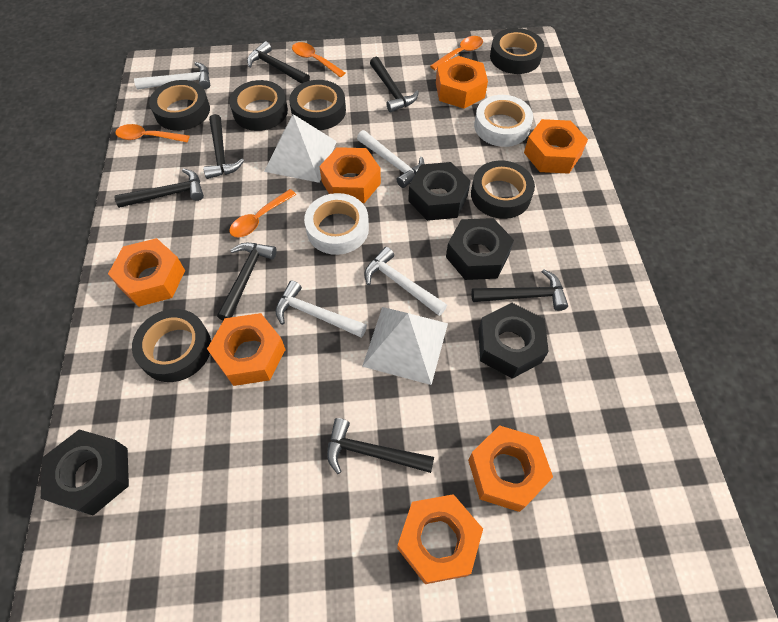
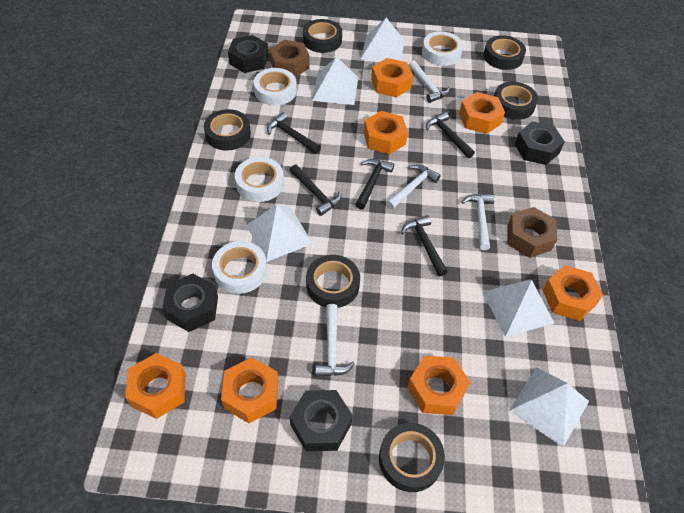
black hammer: [114,169,204,208] [203,114,244,179] [217,243,277,321] [247,41,310,84] [327,418,434,474] [370,57,419,113] [471,269,568,311] = 7 -> [267,112,321,154] [290,165,341,216] [355,159,394,209] [401,215,448,276] [426,112,475,158] = 5
brown nut: none = 0 -> [269,40,310,77] [508,207,557,258] = 2
orange spoon: [115,124,189,142] [229,189,296,238] [292,42,345,77] [430,36,483,70] = 4 -> none = 0
white pyramid: [264,114,337,183] [362,307,448,385] = 2 -> [246,204,313,262] [312,57,358,105] [361,18,405,62] [482,279,554,337] [509,368,589,447] = 5
white tape: [304,193,369,255] [474,95,533,147] = 2 -> [212,241,267,294] [235,157,284,202] [253,68,297,106] [422,31,463,66] = 4

